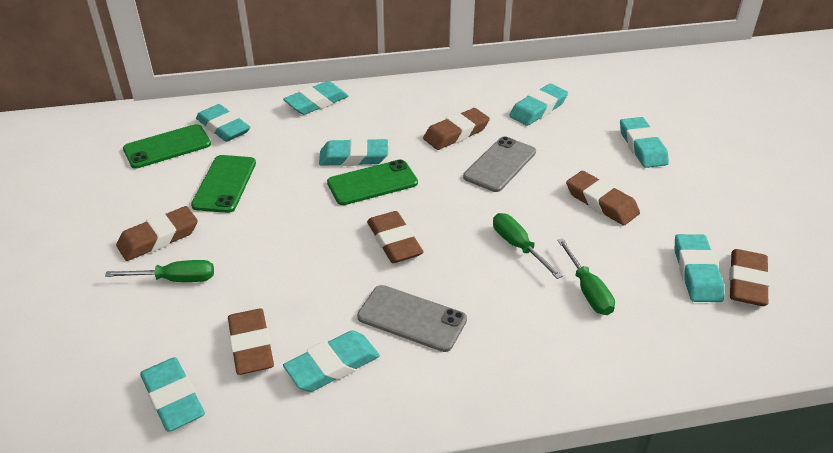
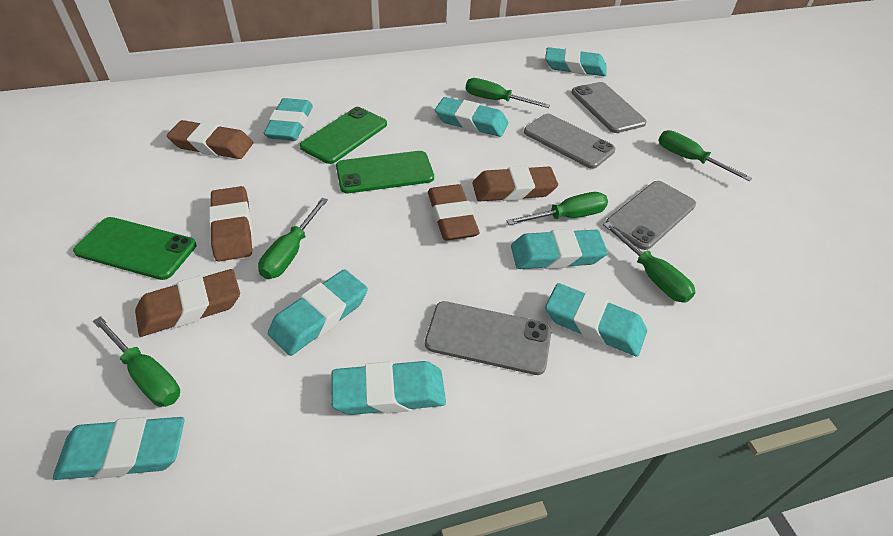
brown eraser: [116,206,198,261] [228,309,274,375] [367,211,423,263] [423,108,490,150] [566,171,640,225] [729,249,770,306] = 6 -> [135,269,240,337] [167,120,253,159] [209,186,252,262] [428,184,480,240] [472,166,558,201] = 5
green screwdriver: [105,260,214,282] [493,213,562,279] [557,238,615,315] = 3 -> [93,316,180,407] [258,198,328,279] [466,78,550,108] [506,192,608,225] [603,222,696,303] [658,130,752,181] = 6
grey phone: [357,285,467,352] [463,136,536,192] = 2 -> [425,301,552,375] [524,114,615,169] [572,82,647,133] [606,181,696,250] = 4

